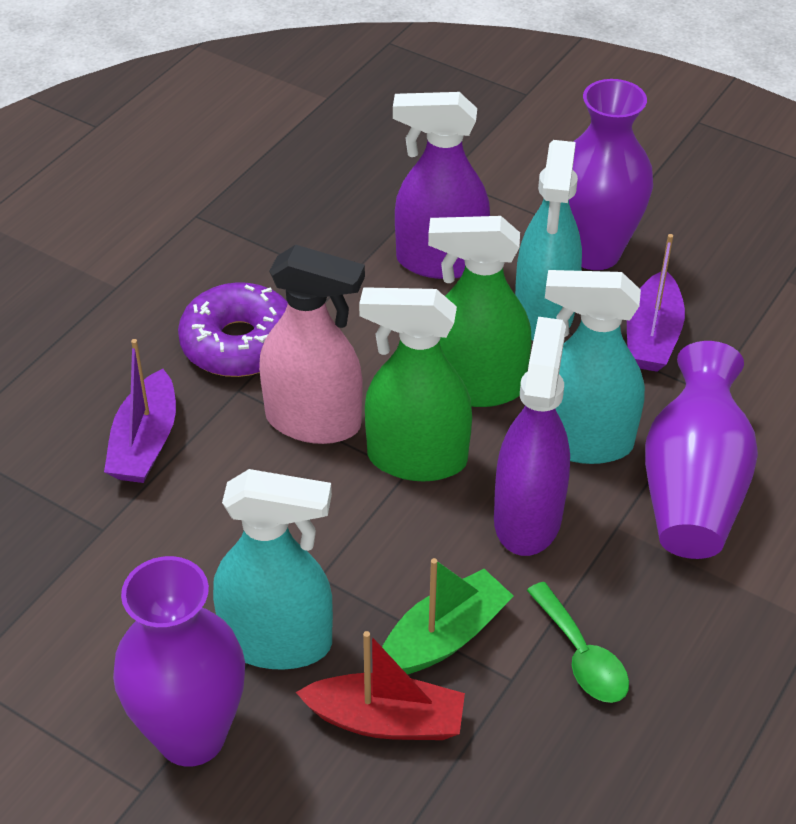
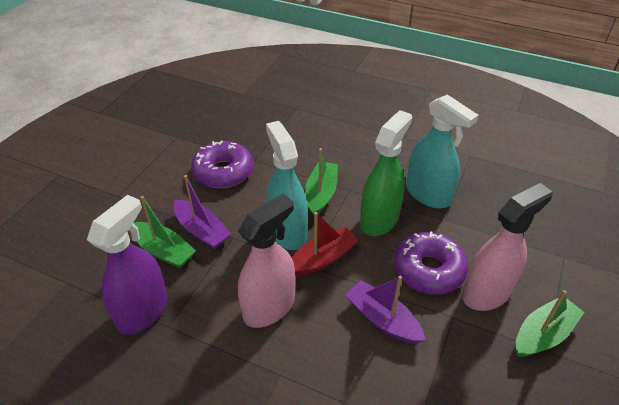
green boat: [382,558,514,675] = 1 -> [133,196,196,268] [305,148,338,216] [516,290,584,357] = 3
green spoon: [527,582,629,703] = 1 -> none = 0
green spray bottle: [359,287,472,481] [428,216,532,407] = 2 -> [360,110,412,236] = 1
pink spray bottle: [259,245,365,444] = 1 -> [238,194,295,328] [462,183,553,311] = 2
purple donut: [178,282,288,377] = 1 -> [191,140,253,188] [394,231,468,295] = 2
purple spray bottle: [393,92,490,279] [494,317,570,556] = 2 -> [87,195,167,335] = 1
purple vase: [113,556,245,767] [569,79,653,270] [645,341,758,559] = 3 -> none = 0
turquoise spray bottle: [213,469,333,670] [515,140,582,341] [545,270,645,464] = 3 -> [266,121,308,250] [406,95,479,208] = 2

